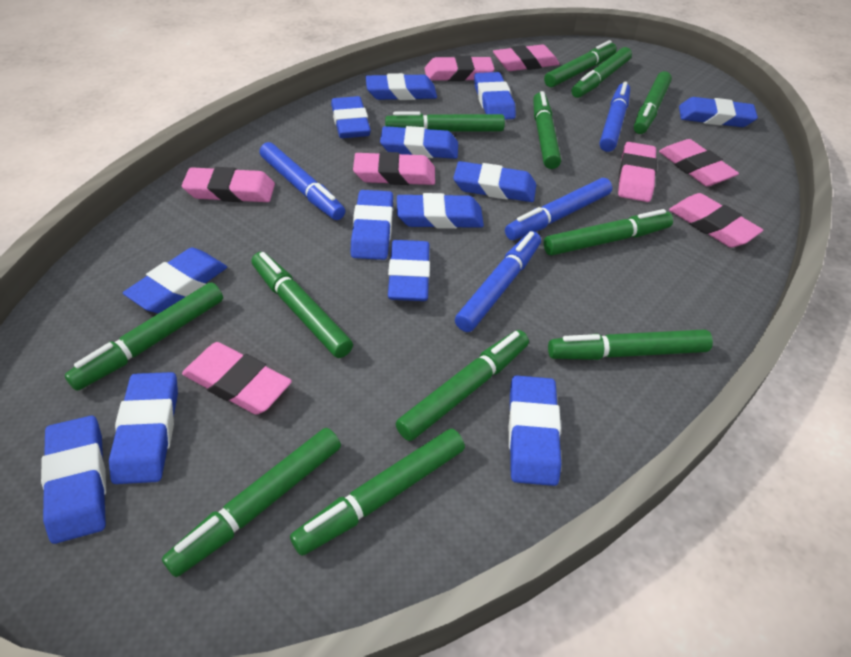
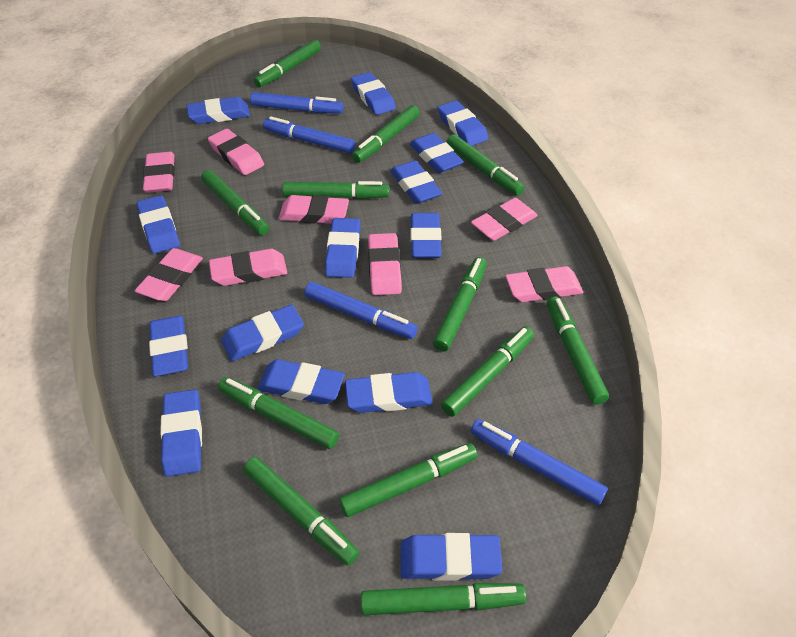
blue eraser: [41,416,106,544] [109,372,178,484] [123,248,227,314] [331,96,371,138] [350,190,393,260] [366,73,437,100] [380,126,458,159] [388,240,430,301] [397,193,484,229] [453,161,536,202] [474,72,516,119] [509,375,561,486] [679,97,758,127] = 13 -> [136,195,180,254] [149,316,188,377] [160,389,202,477] [186,97,250,124] [221,305,304,361] [257,359,345,404] [325,218,360,278] [345,372,433,413] [351,72,396,115] [391,160,442,204] [401,533,502,581] [410,133,464,173] [410,213,442,258] [438,100,489,146] = 14

